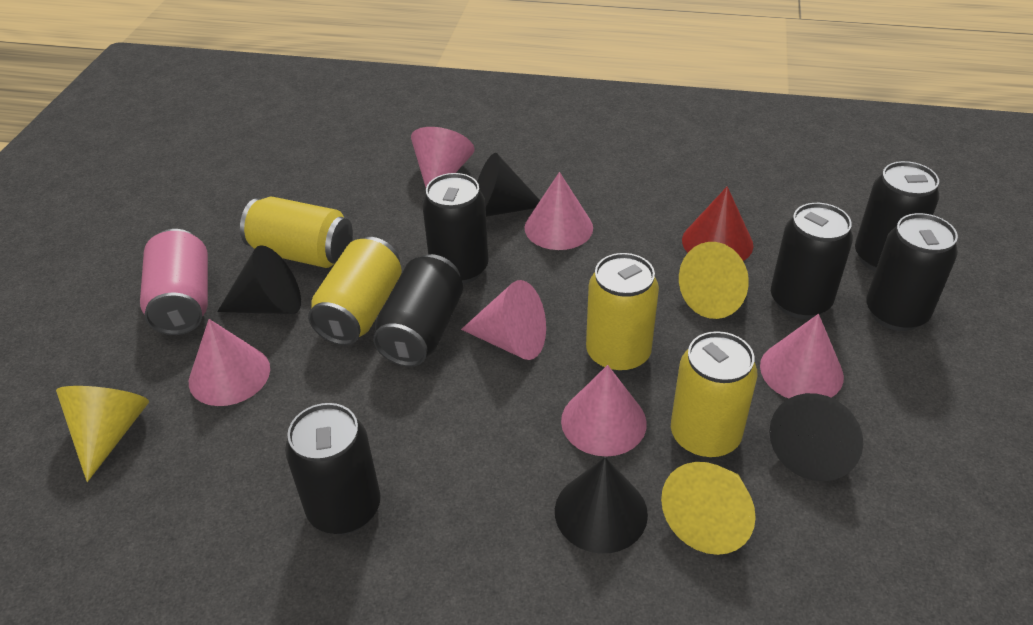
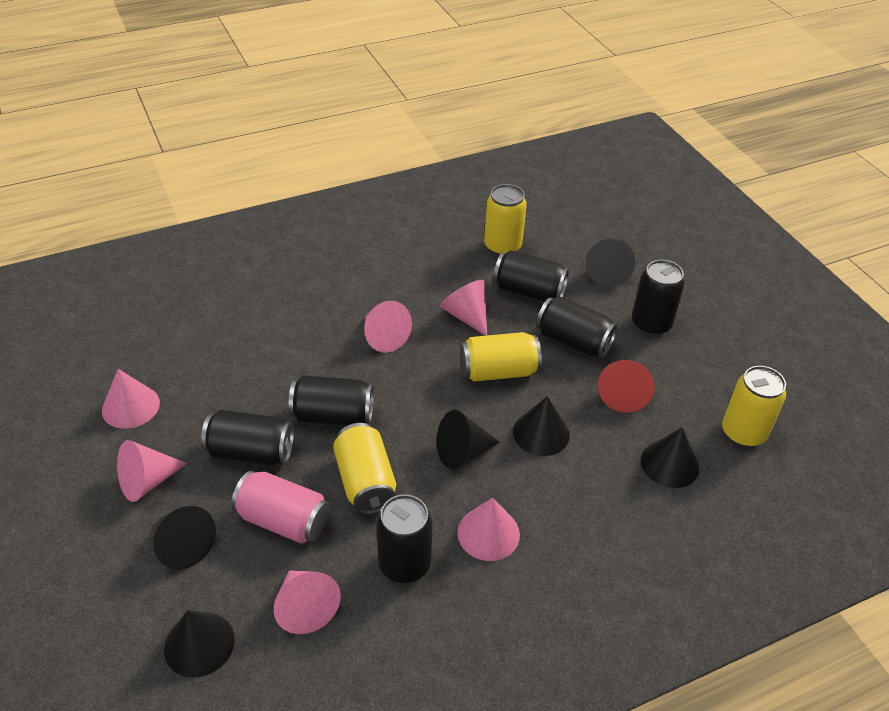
black cone: [217,245,301,314] [477,153,540,217] [555,457,648,553] [769,393,863,481] = 4 -> [153,506,216,569] [164,610,235,678] [437,410,500,470] [513,396,570,456] [586,238,635,286] [641,428,700,488] = 6
yellow cone: [56,386,149,482] [661,462,756,555] [679,242,748,319] = 3 -> none = 0

